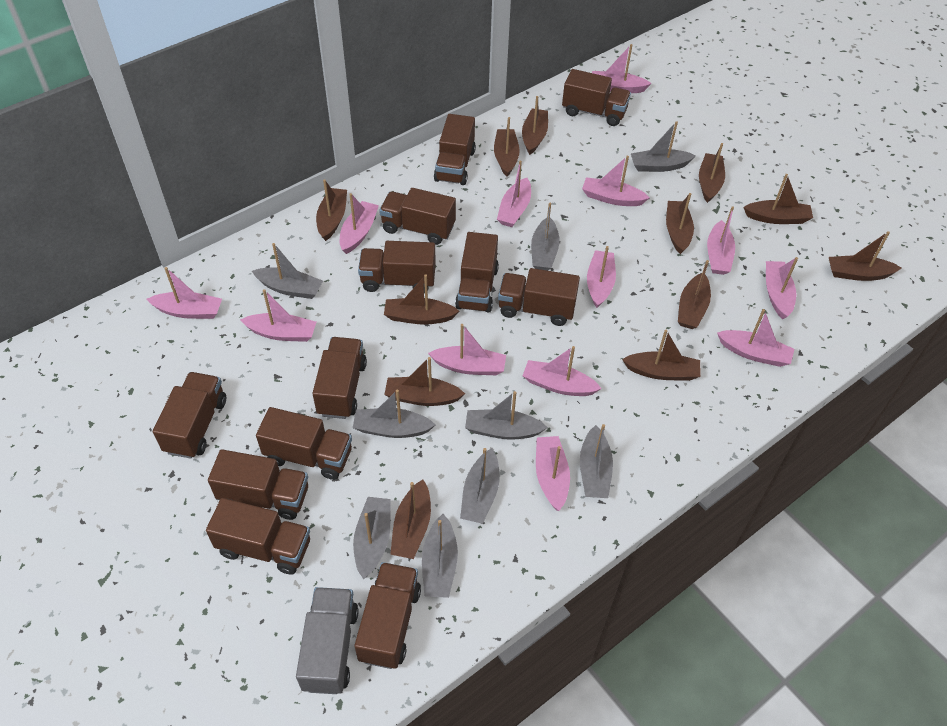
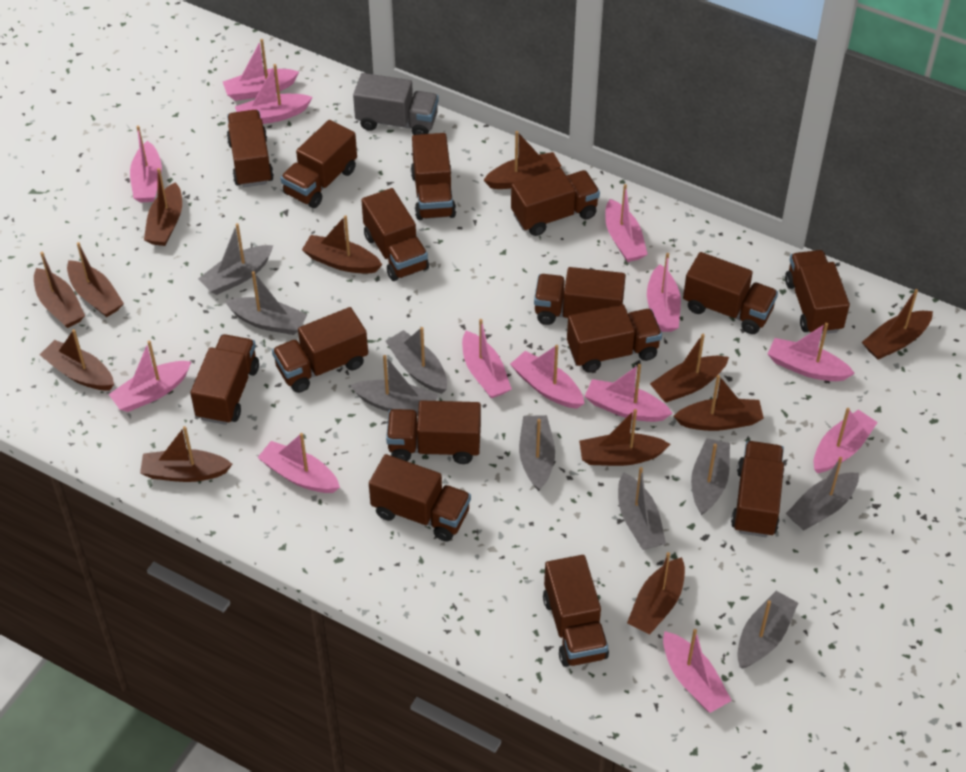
brown truck: [153,372,226,459] [206,498,310,575] [208,449,308,520] [256,407,352,480] [312,337,367,419] [354,562,421,669] [358,241,436,293] [379,188,456,245] [434,114,476,185] [455,232,499,313] [498,268,580,326] [562,69,631,126] = 12 -> [190,334,259,425] [227,110,274,187] [272,307,368,393] [281,120,357,208] [361,188,429,281] [369,454,471,541] [386,400,481,464] [411,133,456,220] [511,168,600,236] [534,267,626,325] [543,555,609,667] [567,304,662,373] [683,252,778,334] [731,441,784,537] [785,250,850,334] = 15

